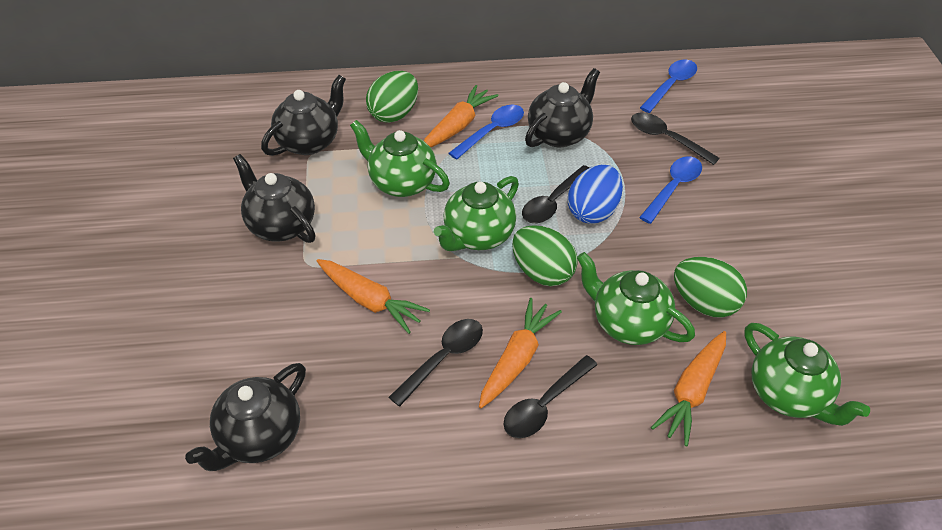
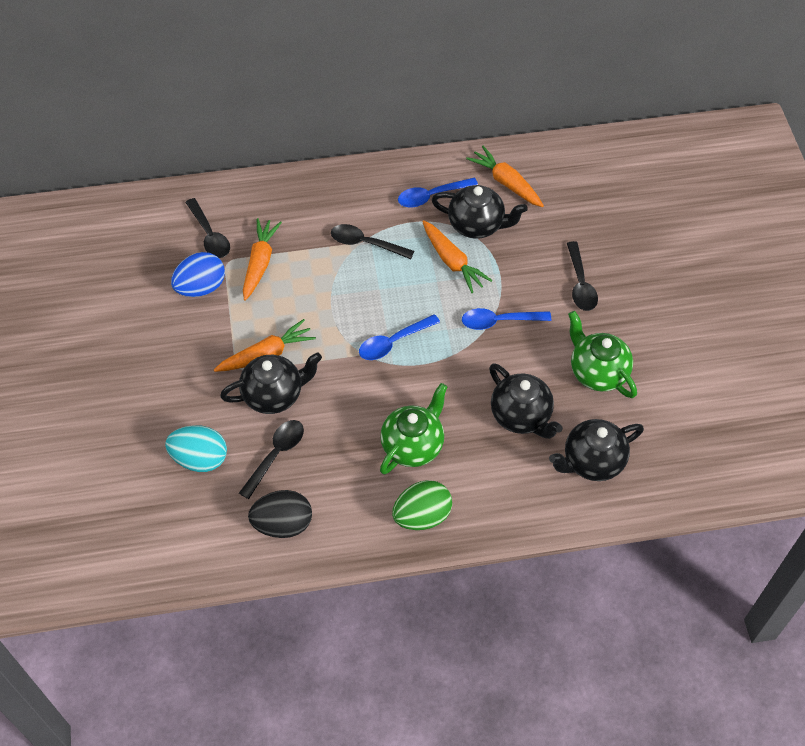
black egg: none = 0 -> [248,490,312,538] = 1
green egg: [366,71,418,123] [512,225,578,286] [674,257,747,318] = 3 -> [392,480,452,530] = 1
green teapot: [350,120,450,197] [434,176,519,251] [577,252,695,345] [744,323,870,426] = 4 -> [380,383,448,475] [568,311,637,398] = 2
turquoise egg: none = 0 -> [165,425,227,472] = 1

